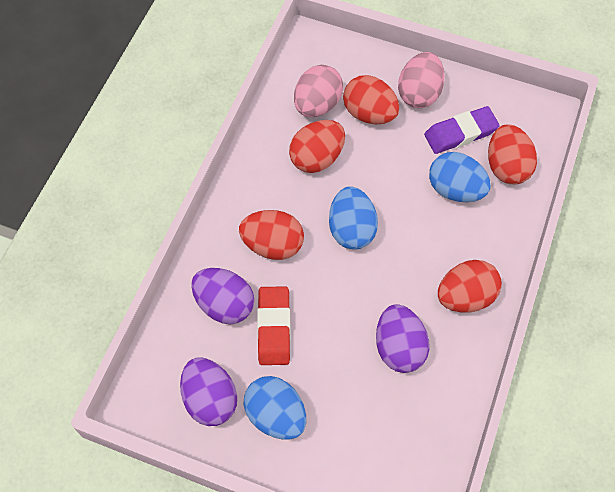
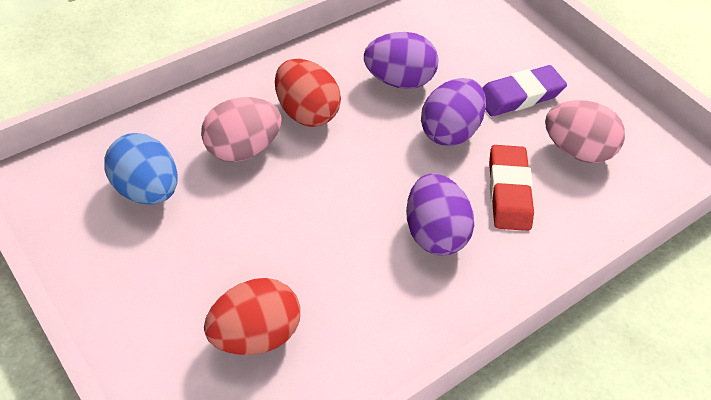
blue egg: [243,376,306,440] [329,186,378,250] [429,152,491,202] = 3 -> [104,133,178,205] = 1
red egg: [239,210,304,260] [289,120,345,173] [343,75,399,124] [438,260,502,313] [488,124,537,184] = 5 -> [204,278,300,355] [275,59,341,127] = 2

